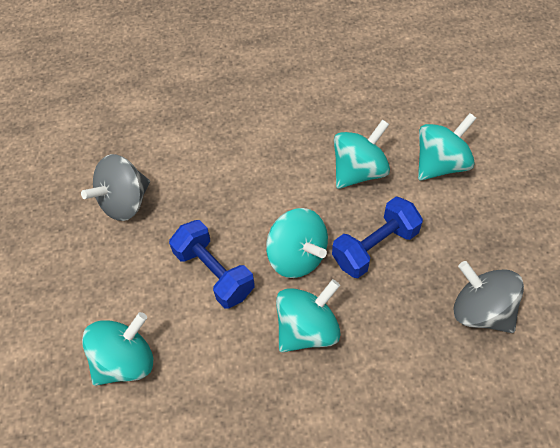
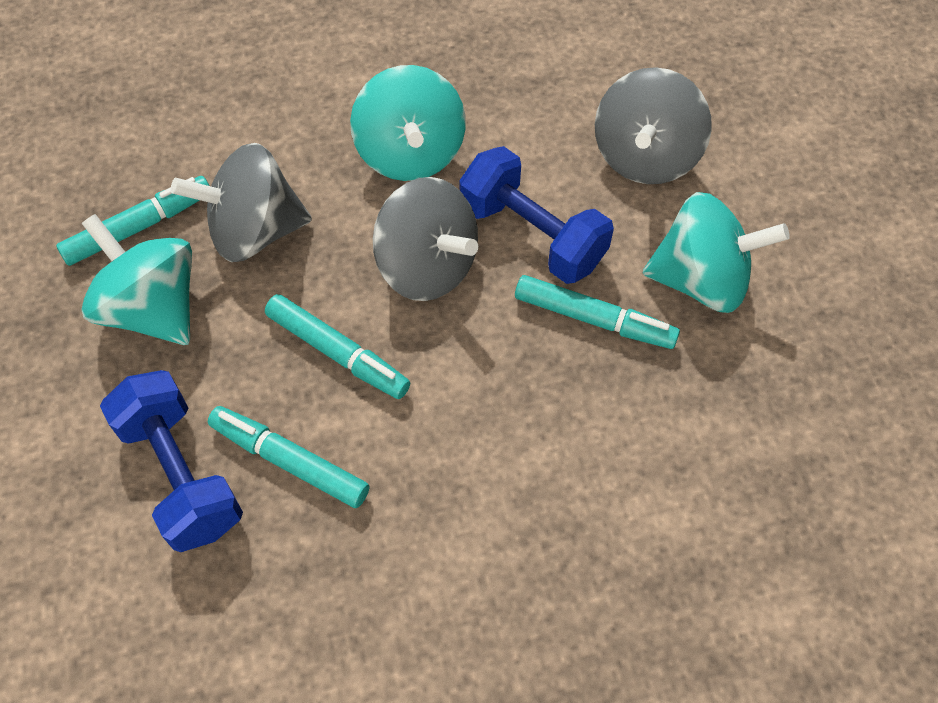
grey spinning top: [81,154,150,221] [453,261,524,333] = 2 -> [171,143,312,262] [373,177,478,301] [595,67,712,184] = 3
turquoise marker: none = 0 -> [56,176,210,266] [208,406,369,508] [265,294,410,399] [515,275,680,349] = 4
turquoise spinning top: [82,312,154,386] [266,208,328,278] [276,279,341,352] [334,119,390,189] [418,113,476,181] = 5 -> [81,214,192,345] [350,65,466,181] [643,192,790,313] = 3

